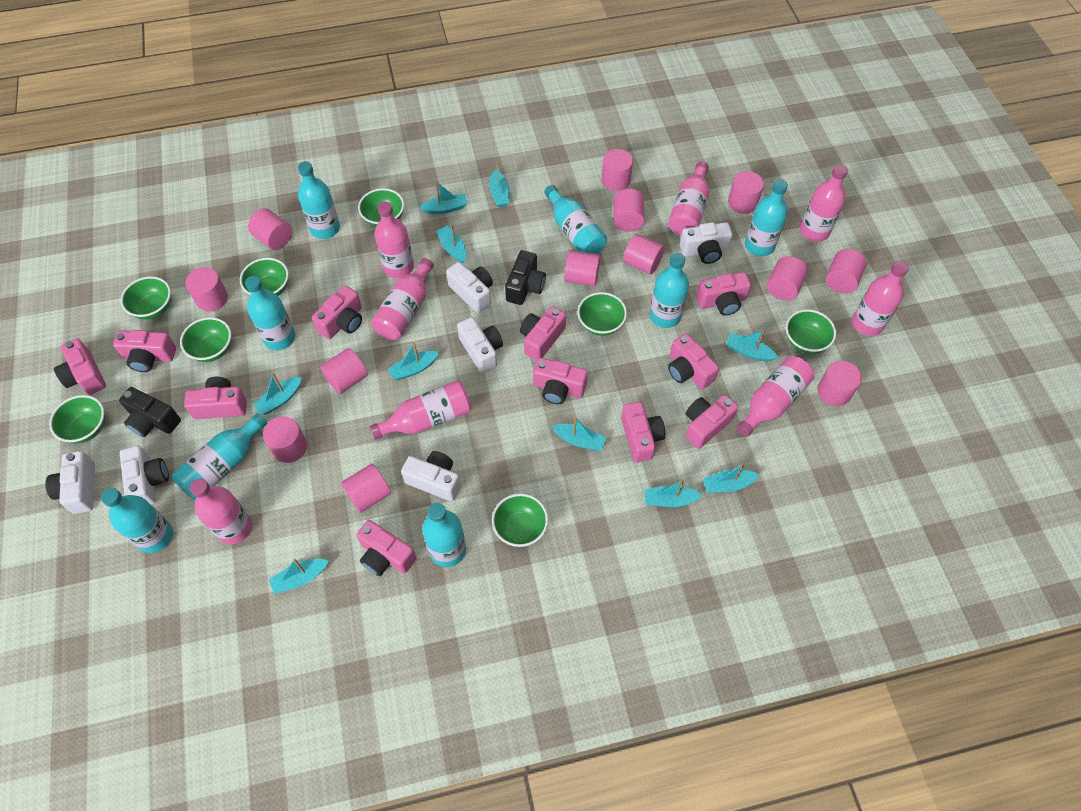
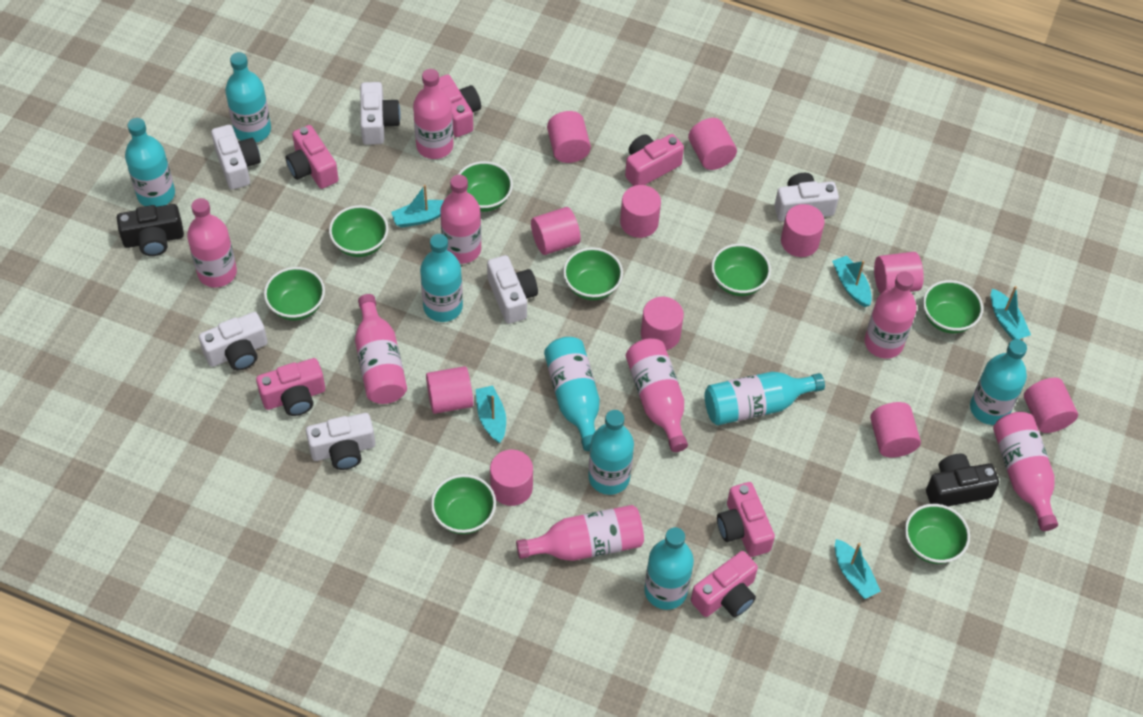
pink camera: [54,338,106,395] [113,330,176,372] [184,377,247,419] [312,285,362,339] [356,520,416,576] [520,306,566,361] [533,358,588,404] [621,401,665,462] [668,333,719,389] [686,395,738,449] [696,272,751,316] = 11 -> [256,358,325,416] [285,125,339,189] [438,74,481,137] [625,134,684,186] [691,551,758,617] [717,482,775,557] = 6
pink cylinder: [185,267,228,312] [248,208,292,250] [263,417,307,463] [321,348,368,394] [341,464,391,513] [564,250,600,286] [601,149,633,191] [613,189,645,232] [623,234,664,275] [728,171,764,214] [767,256,808,301] [818,361,862,406] [826,249,867,293] = 13 -> [426,366,473,414] [490,450,533,506] [531,207,581,255] [547,111,591,163] [620,185,661,238] [641,297,684,350] [688,118,737,170] [781,204,825,257] [870,402,921,457] [874,252,924,294] [1024,378,1078,433] = 11
turquoise boat: [253,373,302,415] [269,558,329,594] [388,342,439,380] [419,181,467,214] [436,225,466,263] [489,162,510,207] [552,417,606,451] [644,480,703,507] [703,463,759,493] [726,330,779,361] = 10 -> [391,185,444,228] [476,386,506,443] [832,256,872,307] [835,539,881,599] [991,286,1031,340] = 5

